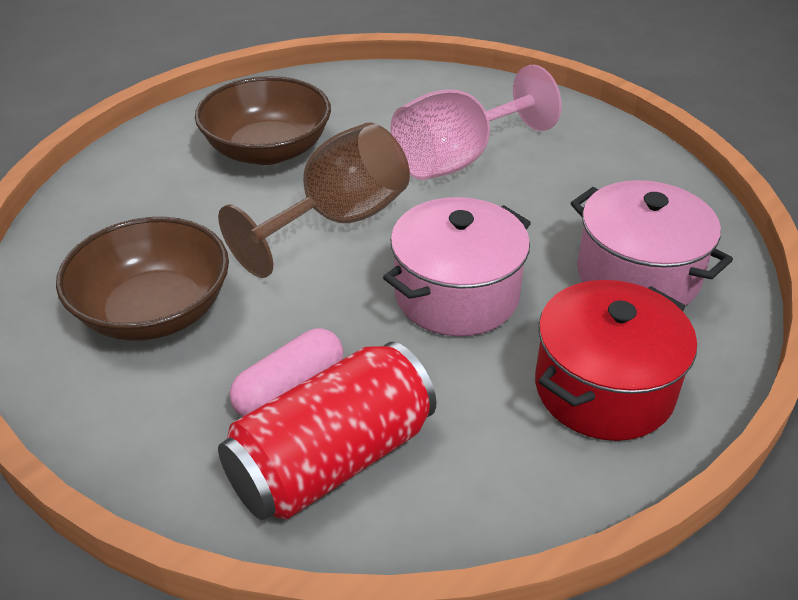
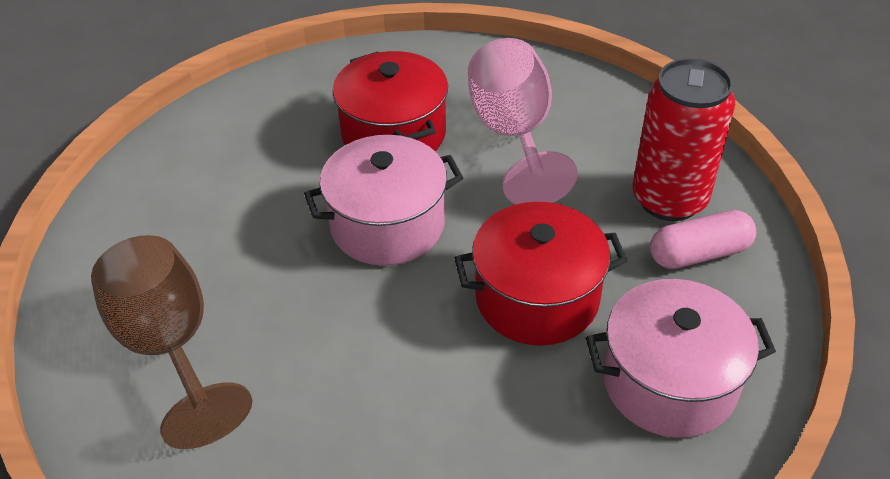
brown bowl: [56,217,229,341] [195,76,331,165] = 2 -> none = 0
red pot: [535,280,697,441] = 1 -> [333,51,448,151] [454,202,627,346] = 2

